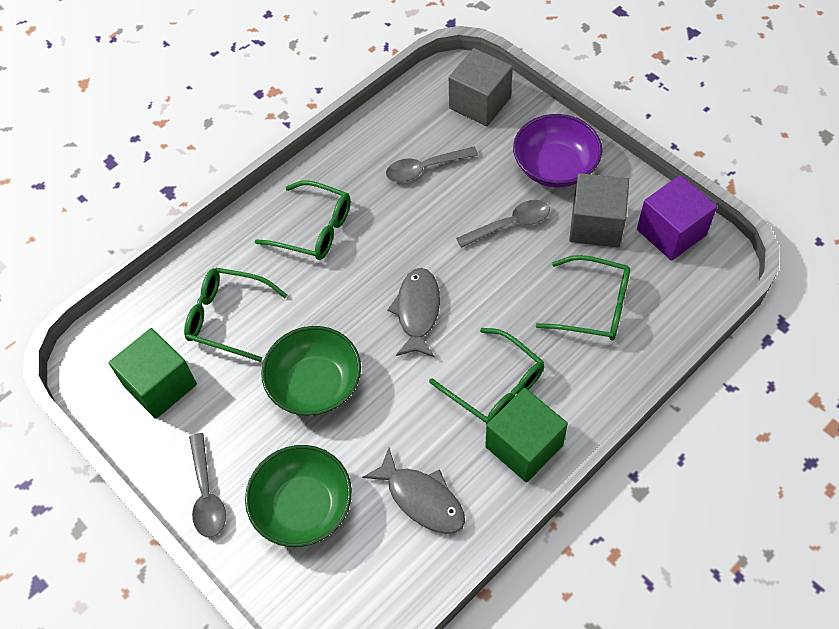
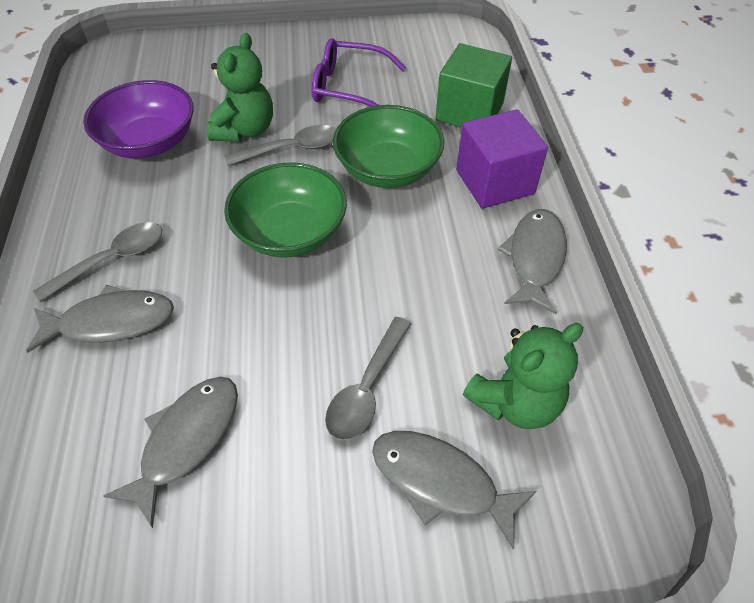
green cube: [108,328,197,419] [485,388,568,482] = 2 -> [435,43,512,128] = 1
green glasses: [184,268,287,362] [254,180,351,260] [429,328,544,425] [536,255,630,340] = 4 -> none = 0
green teddy bear: none = 0 -> [207,33,273,142] [463,323,583,429] = 2
grey cube: [449,48,513,126] [569,173,629,248] = 2 -> none = 0
grey fish: [362,448,465,534] [387,268,440,357] = 2 -> [26,285,174,353] [103,377,238,528] [372,431,537,550] [498,209,567,314] = 4
purple glasses: none = 0 -> [312,38,406,107] = 1

